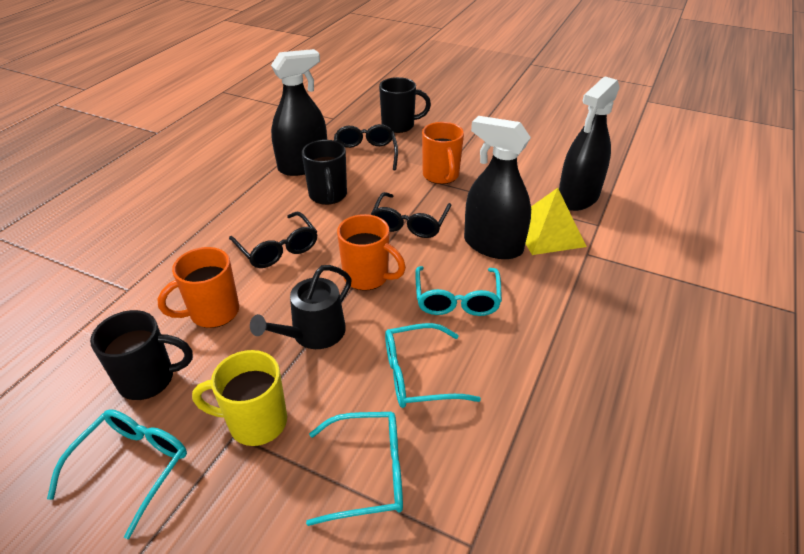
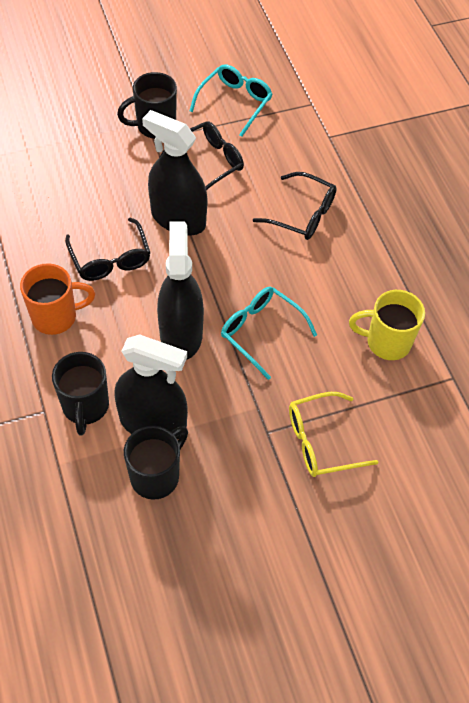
black watering can: [250,265,352,349] = 1 -> none = 0
orange mug: [157,247,239,328] [337,214,406,291] [422,122,464,184] = 3 -> [20,263,95,335] = 1
turquoise glasses: [47,409,187,539] [306,412,403,526] [385,323,481,408] [415,266,502,316] = 4 -> [190,64,273,137] [221,287,317,380] = 2
yellow glasses: none = 0 -> [289,392,378,477] = 1
yellow pyramid: [525,188,587,255] = 1 -> none = 0

